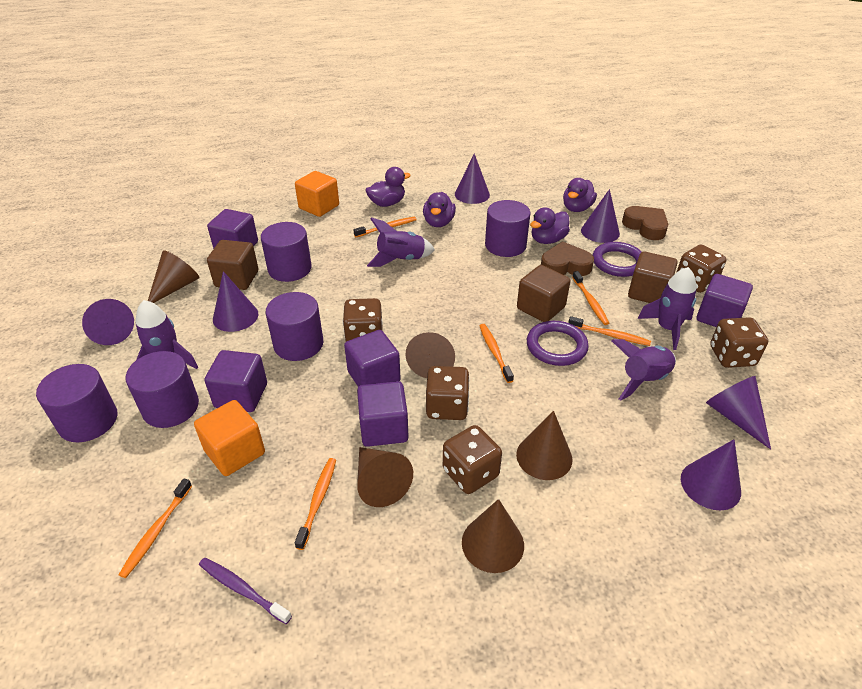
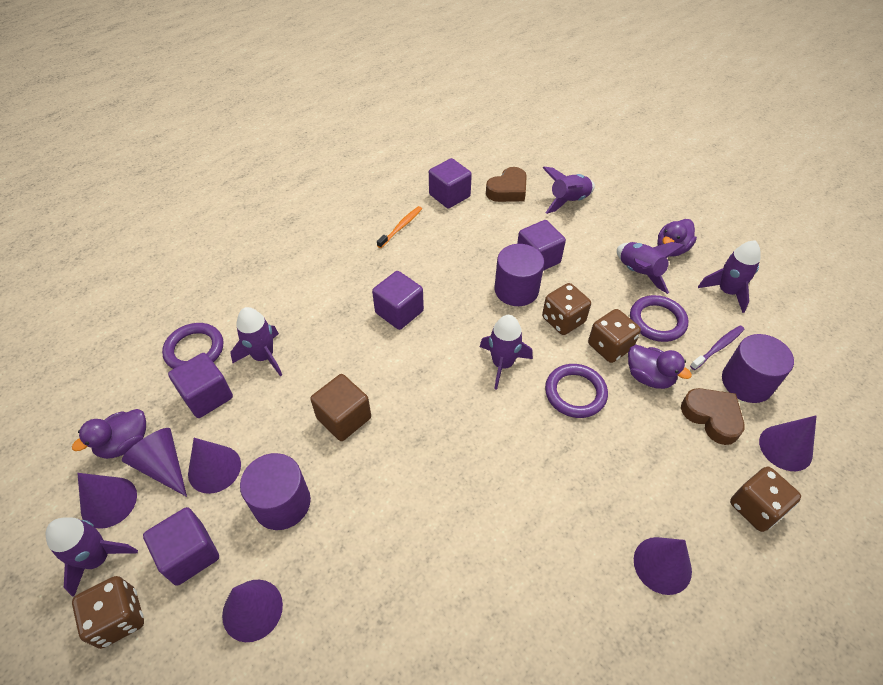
brown cone: [148,250,199,303] [357,447,413,507] [406,332,455,378] [462,499,524,573] [516,410,572,480] = 5 -> none = 0
brown cube: [207,240,259,290] [517,265,570,322] [628,251,677,303] = 3 -> [310,374,371,441] = 1
brown dice: [343,298,383,342] [426,366,470,420] [443,425,502,494] [676,245,726,293] [710,317,768,368] = 5 -> [72,576,144,649] [542,283,591,335] [588,309,641,363] [730,467,801,532] = 4
orange cube: [194,400,265,476] [295,171,339,217] = 2 -> none = 0
orange toothbrush: [119,478,192,578] [295,458,336,550] [353,217,417,237] [479,324,514,383] [568,316,651,346] [572,271,609,325] = 6 -> [377,206,422,248] = 1
purple cylinder: [36,364,117,442] [126,351,199,428] [261,222,312,282] [266,292,323,361] [485,200,531,257] = 5 -> [240,453,311,530] [494,244,544,306] [722,334,794,403] = 3
purple duck: [365,167,411,207] [423,192,456,227] [530,207,570,244] [563,178,597,212] = 4 -> [72,409,146,459] [628,345,692,389] [657,219,697,257] = 3
purple ring: [527,321,589,366] [593,242,642,277] = 2 -> [162,323,223,369] [545,364,608,418] [630,295,688,342] = 3
purple rocket: [136,300,198,369] [367,218,435,267] [611,339,676,400] [637,267,697,350] = 4 -> [46,518,138,597] [230,307,282,376] [480,315,533,390] [543,167,595,214] [617,242,685,294] [698,240,760,313] = 6

